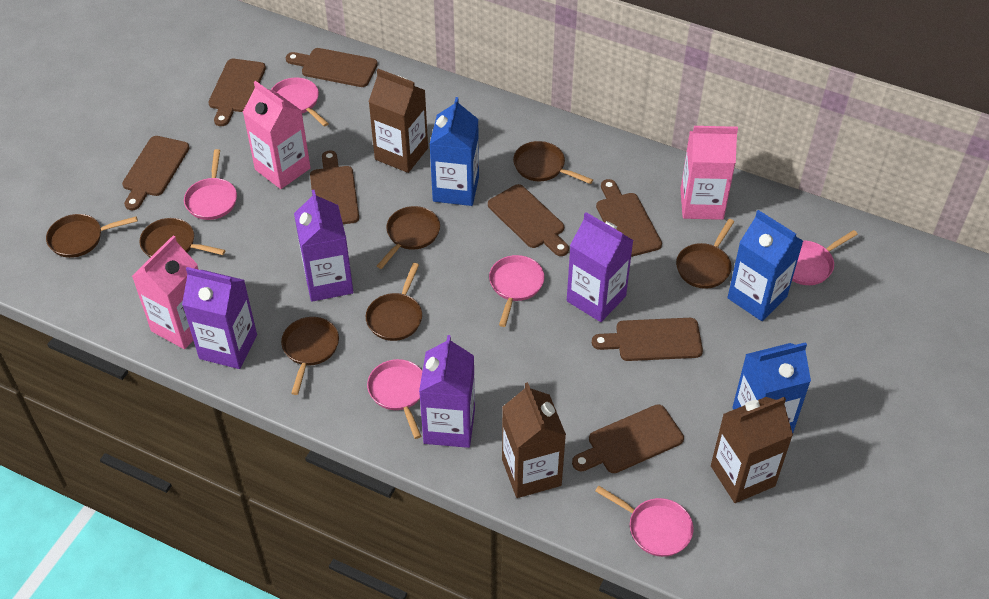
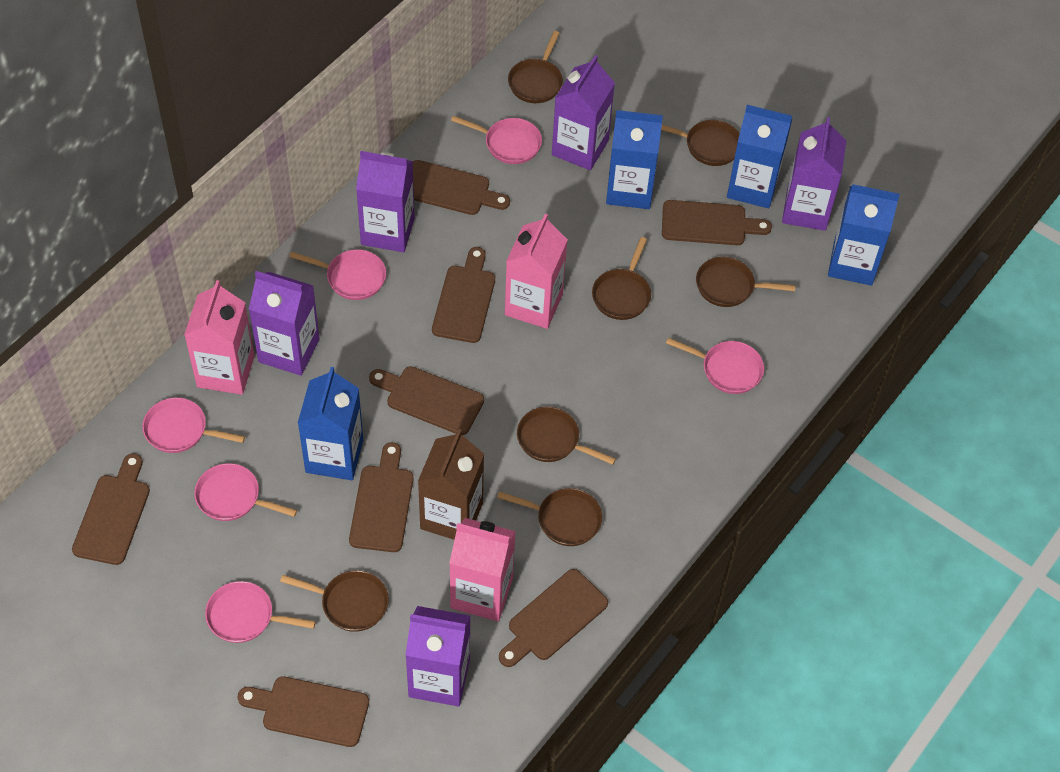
blue carton: [429,97,479,206] [727,210,803,321] [732,342,811,433] = 3 -> [298,367,363,480] [606,110,663,209] [727,105,792,208] [828,184,900,286] = 4
brown carton: [368,69,428,173] [502,382,566,498] [711,397,793,503] = 3 -> [418,429,484,540] = 1
purple carton: [182,267,257,369] [294,190,353,302] [419,335,475,448] [567,212,634,322] = 4 -> [249,271,320,376] [356,151,415,252] [405,606,470,706] [552,55,615,170] [782,117,846,231] = 5

